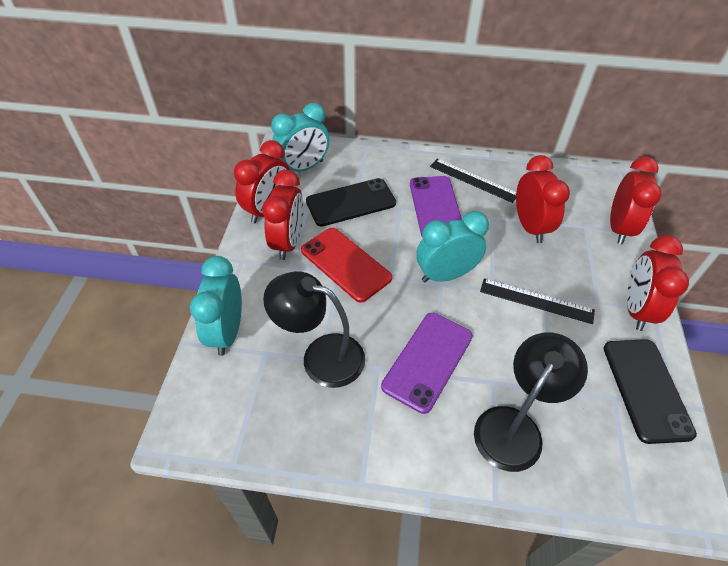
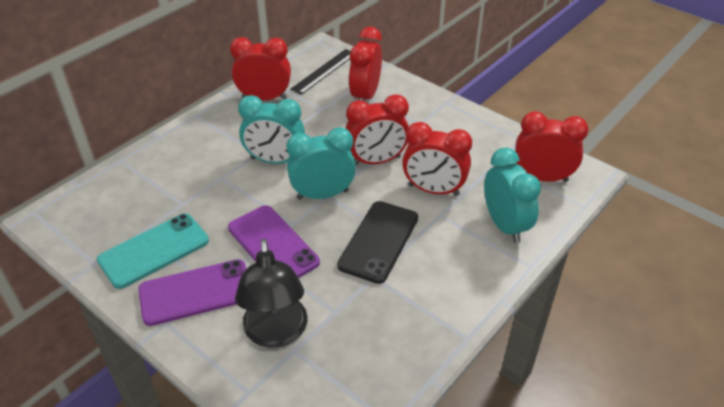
black lamp: [263,271,365,388] [474,332,588,472] = 2 -> [235,238,308,348] = 1
black phone: [306,178,396,227] [604,339,697,444] = 2 -> [337,201,418,284] = 1
black ruler: [430,159,516,203] [480,278,595,324] = 2 -> [290,49,350,95] = 1
red phone: [301,228,392,303] = 1 -> none = 0
turquoise phone: none = 0 -> [97,213,209,289] = 1

